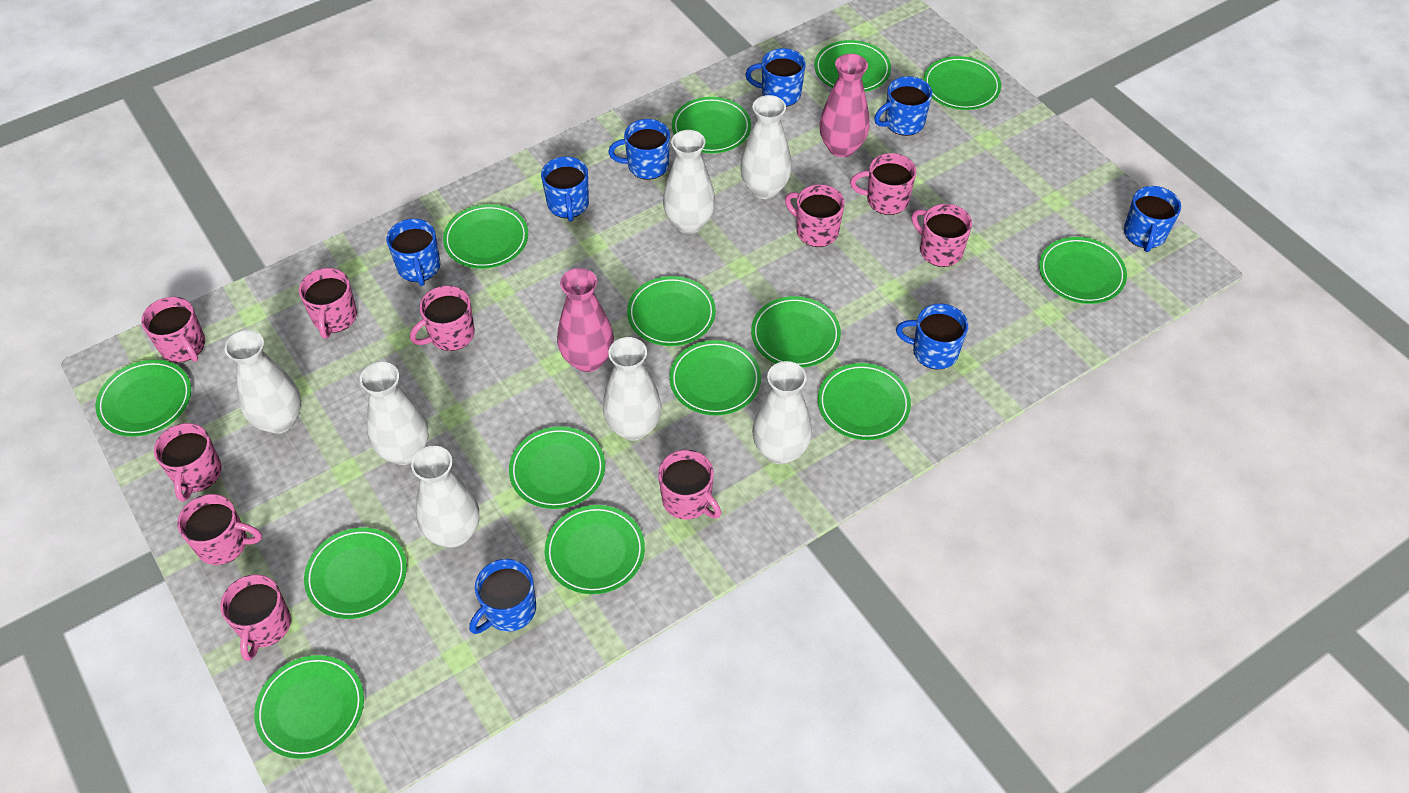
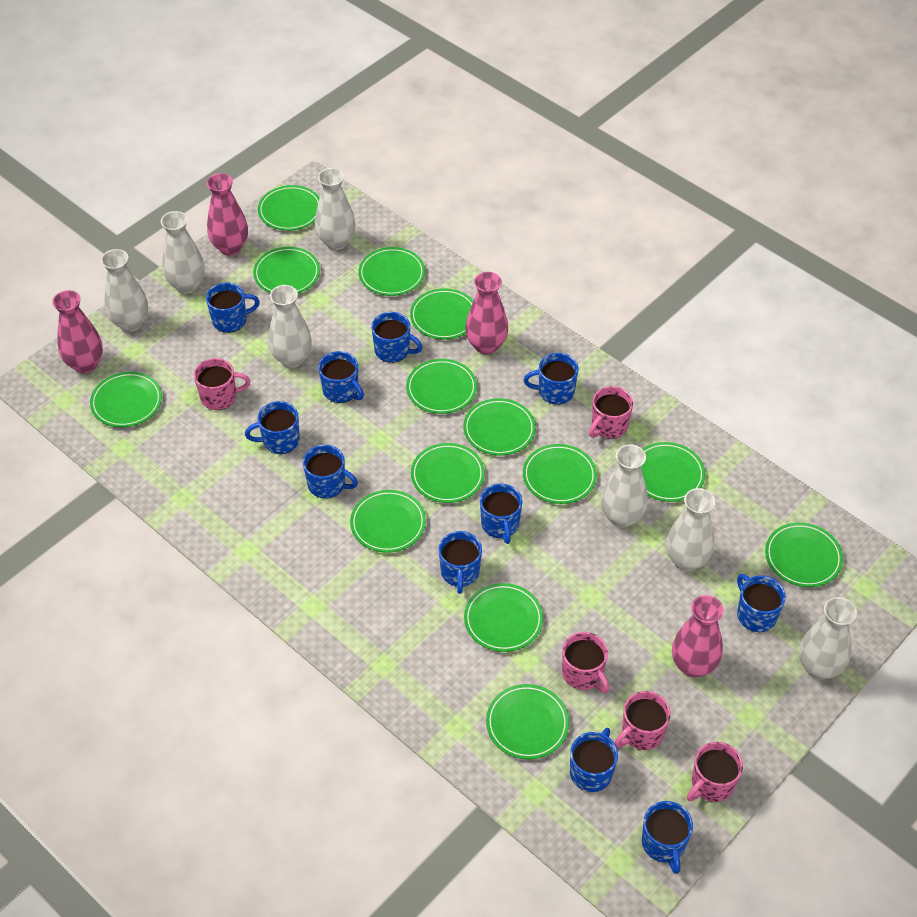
blue mug: [387,219,440,286] [469,559,536,634] [541,157,589,222] [608,119,670,180] [745,48,806,107] [874,76,932,136] [896,304,968,370] [1124,186,1181,252] = 8 -> [206,282,260,333] [245,401,300,454] [303,445,358,498] [318,351,364,403] [371,312,422,363] [439,531,482,594] [480,484,522,544] [523,353,579,405] [570,728,618,792] [642,801,693,874] [737,574,786,632] = 11
pink mug: [141,297,205,362] [154,423,222,502] [177,494,262,565] [220,574,291,661] [299,268,357,339] [410,286,475,351] [658,450,721,520] [785,184,845,247] [850,153,916,215] [912,204,972,267] = 10 -> [194,358,250,410] [562,632,610,693] [589,386,633,439] [615,691,671,750] [687,742,743,802] = 5
pink vase: [557,268,614,372] [819,54,870,157] = 2 -> [52,290,103,373] [207,173,248,255] [465,272,508,355] [672,595,724,678] = 4

